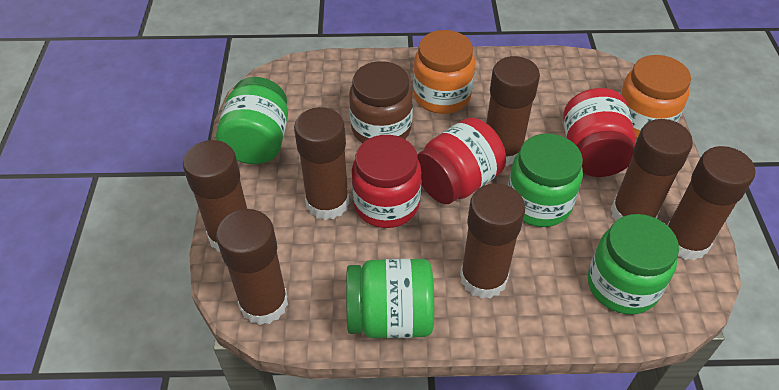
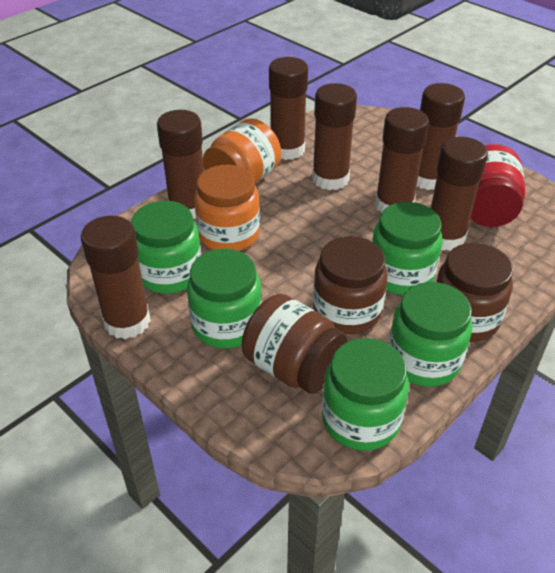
brown jar: [349,61,413,143] = 1 -> [242,294,348,394] [313,236,388,334] [436,243,513,342] = 3
green jar: [216,77,288,164] [346,259,434,338] [508,134,583,227] [588,214,679,315] = 4 -> [131,201,201,294] [187,249,262,349] [322,338,409,451] [372,202,443,295] [389,282,472,387] = 5
red jar: [352,135,421,228] [417,118,506,204] [563,88,636,177] = 3 -> [471,144,525,227] = 1

